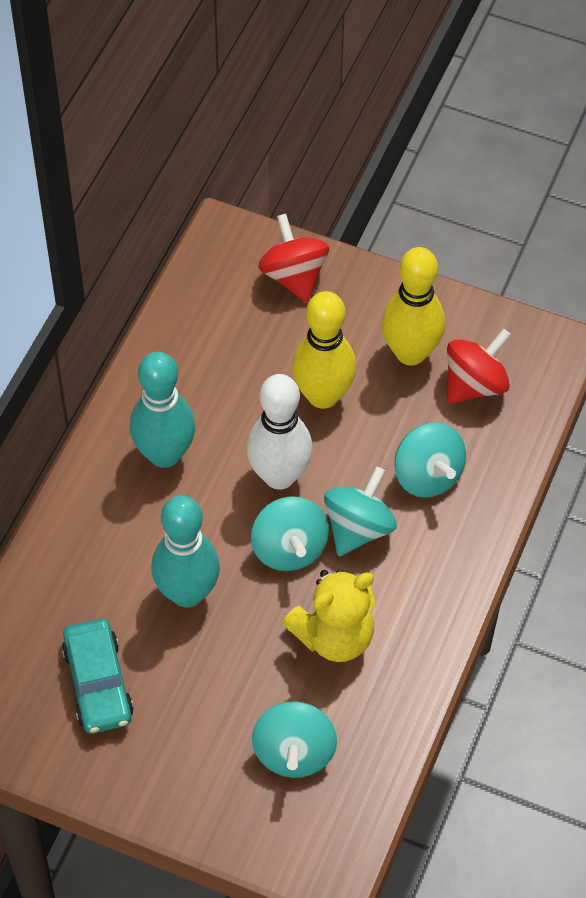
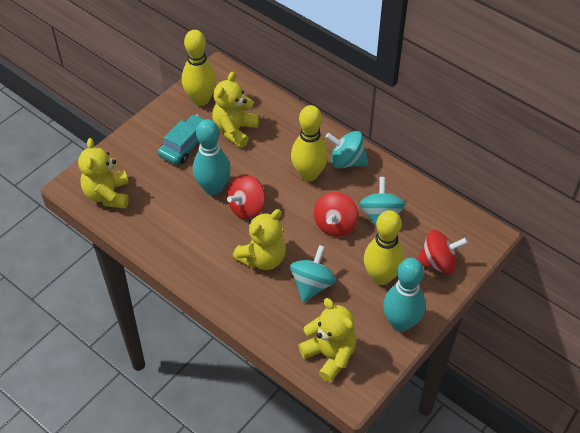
red spinning top: [258,214,329,302] [447,328,511,404] = 2 -> [227,174,265,220] [314,192,359,237] [417,230,468,274] = 3
turquoise spinning top: [251,496,329,571] [252,701,337,778] [324,466,397,556] [394,423,466,498] = 4 -> [290,245,336,302] [326,131,368,169] [359,177,405,227] = 3
white bowling pin: [247,374,313,490] = 1 -> none = 0
yellow bowling pin: [292,291,356,409] [382,247,445,365] = 2 -> [182,30,217,106] [291,105,328,181] [364,210,404,285] = 3
yellow teddy bear: [283,569,376,662] = 1 -> [78,138,129,209] [212,72,259,148] [232,209,286,270] [298,298,356,383] = 4

